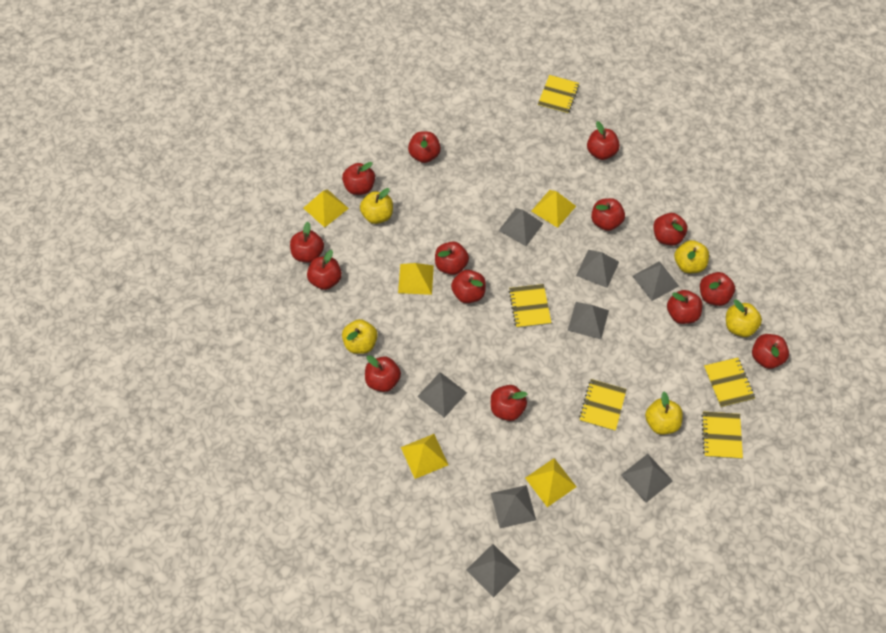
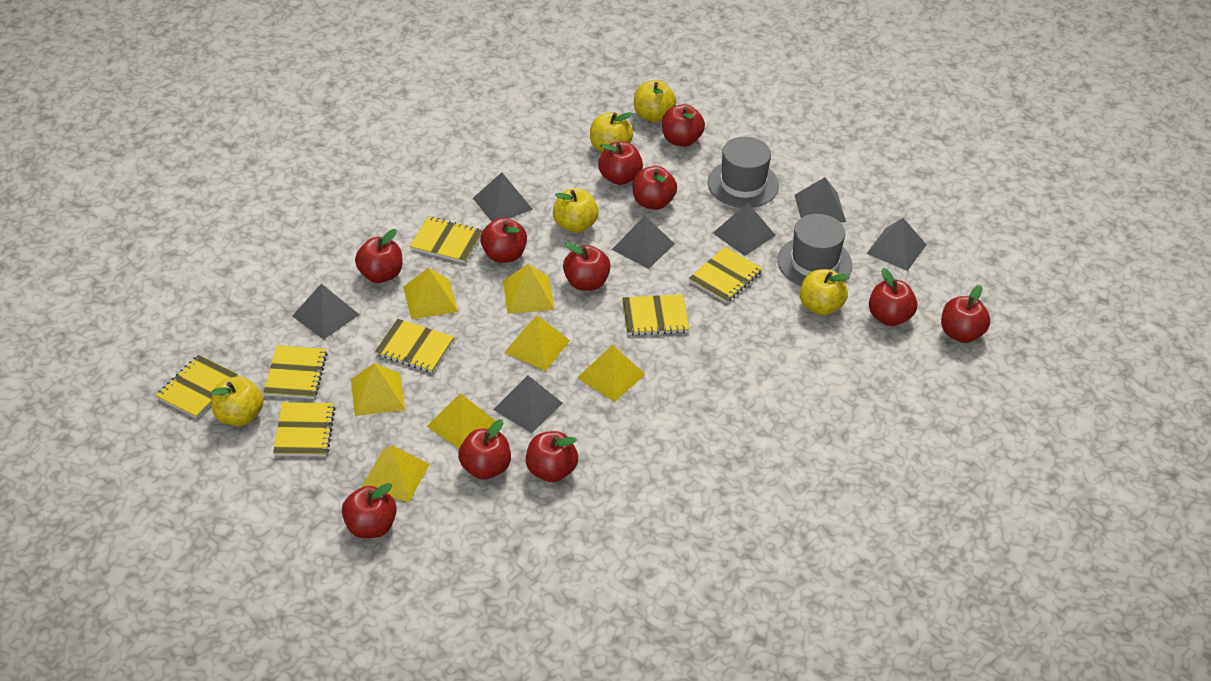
grey hat: none = 0 -> [708,137,779,208] [777,214,852,286] = 2
grey pyramid: [417,372,467,418] [466,544,520,598] [491,485,536,528] [498,208,544,246] [568,302,609,339] [576,250,619,288] [621,454,673,503] [633,261,679,301] = 8 -> [292,284,360,340] [473,172,533,222] [493,375,563,433] [612,215,674,269] [713,203,776,256] [794,177,846,223] [866,218,927,271] = 7
red apple: [290,222,324,263] [307,250,342,290] [342,162,375,195] [365,355,401,392] [408,131,441,163] [435,242,469,275] [451,270,486,303] [491,385,527,421] [587,121,620,160] [591,198,625,231] [653,213,688,246] [667,290,703,324] [700,272,735,306] [752,334,789,369] = 14 -> [342,483,397,538] [355,229,402,283] [458,419,511,480] [480,218,527,263] [526,431,578,482] [563,242,611,291] [598,142,643,185] [632,166,677,210] [662,104,705,147] [869,268,917,326] [941,285,990,343] = 11
yellow notebook: [509,284,551,328] [538,75,579,114] [579,379,627,431] [701,412,743,459] [704,357,755,408] = 5 -> [156,355,238,419] [263,345,327,399] [273,402,335,457] [375,319,454,373] [410,216,483,263] [622,294,689,336] [688,247,763,303] = 7
yellow pyramid: [304,189,349,228] [398,263,434,295] [401,434,448,479] [525,458,577,507] [531,190,576,228] = 5 -> [351,363,405,416] [361,445,430,503] [403,268,458,320] [427,393,495,449] [503,264,554,314] [504,315,570,371] [577,345,646,402] = 7

